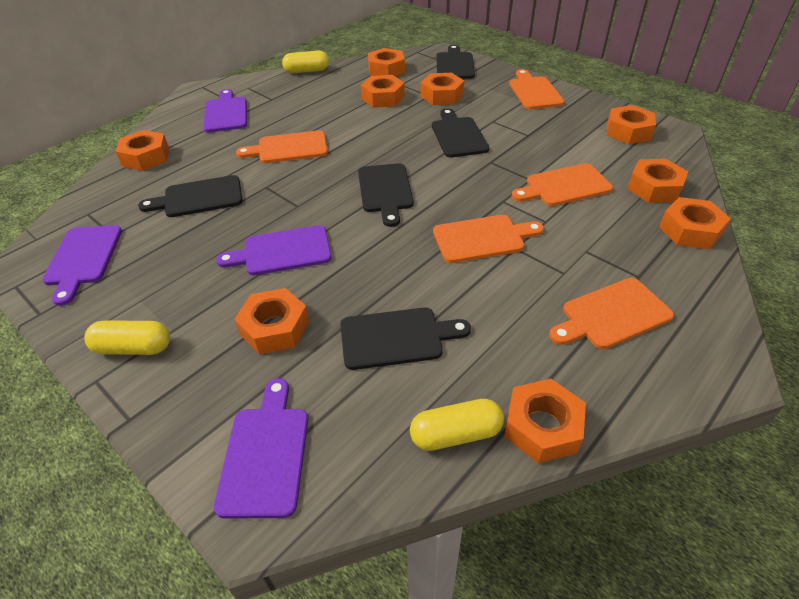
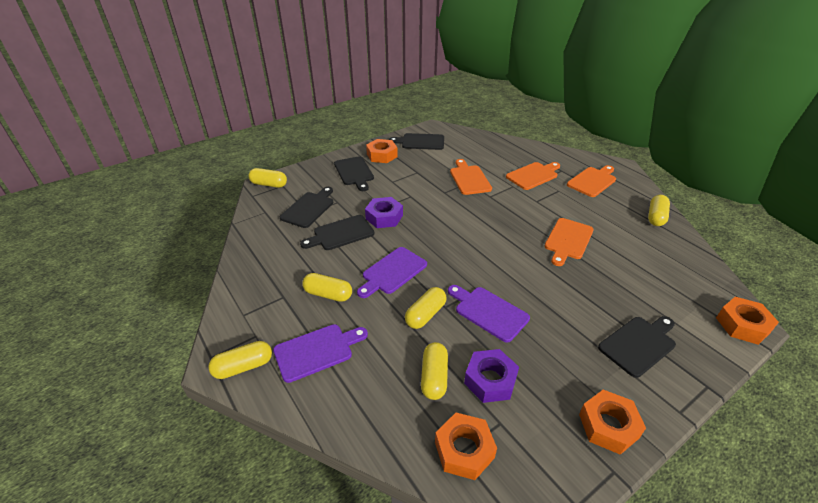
orange cutting board: [236,130,328,163] [433,215,544,263] [509,69,565,109] [512,163,613,206] [549,278,674,349] = 5 -> [450,159,492,195] [506,162,560,190] [545,218,594,266] [567,165,616,197] = 4
orange nut: [115,130,169,171] [235,288,309,354] [361,75,405,108] [368,48,405,76] [421,73,464,105] [504,379,586,463] [607,105,656,144] [627,159,688,203] [659,197,731,250] = 9 -> [366,139,398,163] [435,413,497,480] [579,390,646,455] [716,297,779,345] = 4
purple cutting board: [42,225,122,306] [203,89,247,132] [214,378,308,519] [216,225,332,275] = 4 -> [273,324,368,383] [357,247,427,298] [448,285,530,343] = 3
purple nut: none = 0 -> [365,197,403,228] [464,349,519,403] = 2
yellow capsule: [84,320,170,355] [282,51,329,73] [410,399,504,451] = 3 -> [208,341,272,379] [248,168,287,188] [302,273,352,302] [405,287,447,329] [421,342,448,400] [648,195,670,226] = 6

